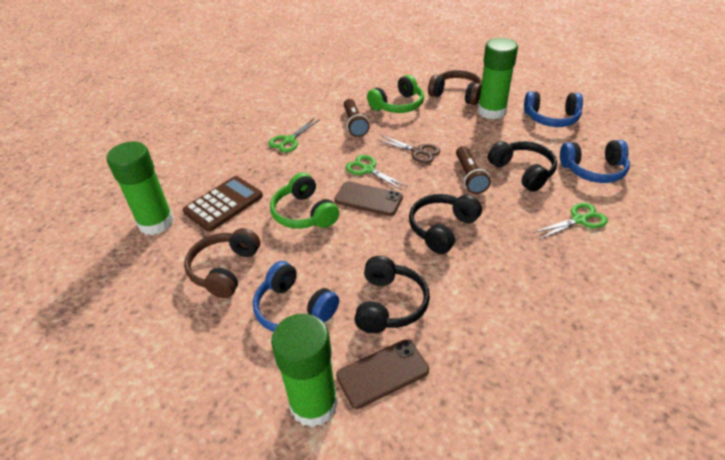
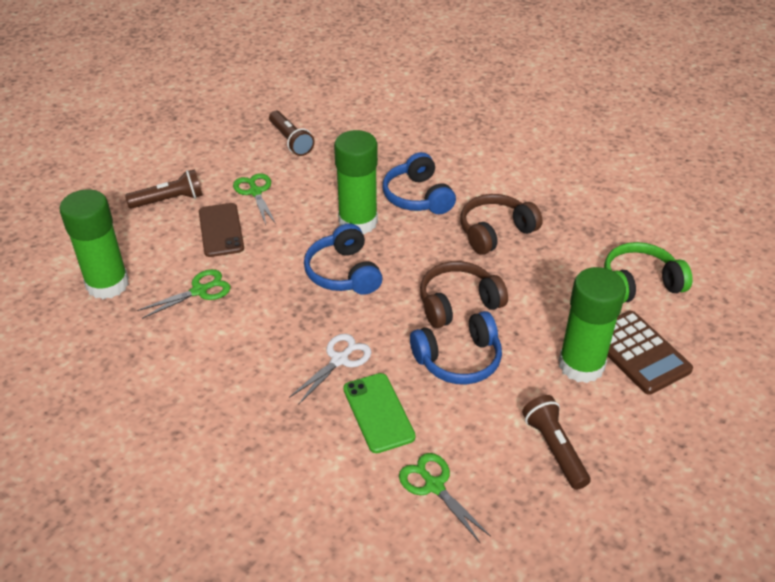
black headphones: [354,256,430,333] [409,194,482,254] [488,141,557,192] = 3 -> none = 0
brown flashlight: [344,99,370,137] [456,146,491,194] = 2 -> [125,169,202,209] [269,111,315,156] [522,395,590,490] = 3
brown phone: [334,181,403,216] [336,339,429,409] = 2 -> [199,203,244,257] = 1
brown scissors: [377,135,440,164] = 1 -> none = 0
green headphones: [270,173,339,229] [367,75,424,113] = 2 -> [604,242,693,303] = 1
green phone: none = 0 -> [343,373,416,453] = 1
white scissors: none = 0 -> [289,334,371,405] = 1

